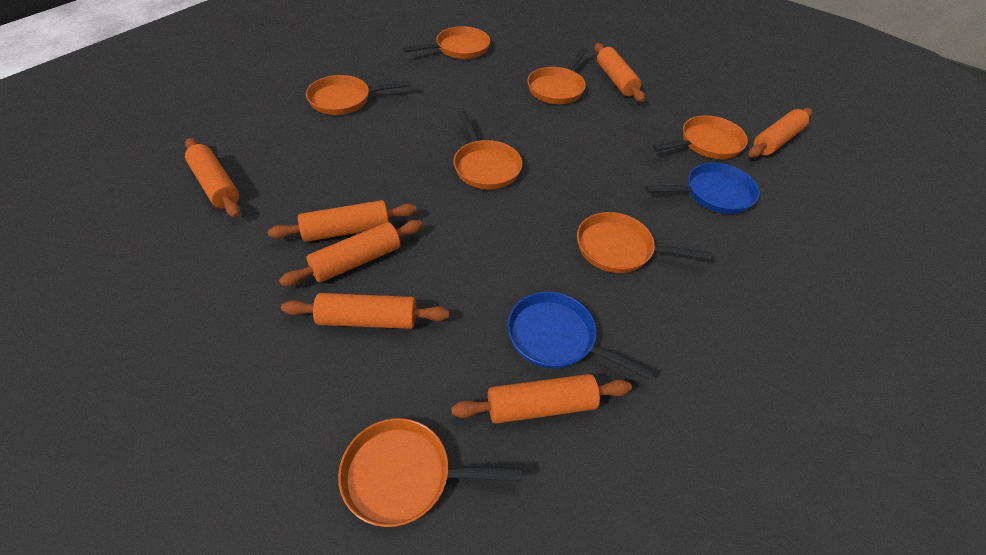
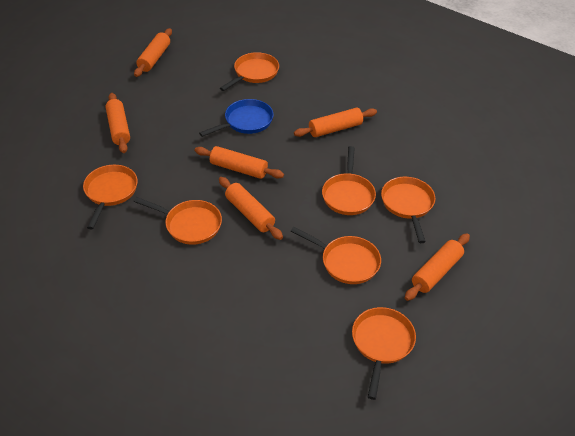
blue pan: [507,292,654,380] [645,163,760,214] = 2 -> [199,99,274,137] = 1
orange rolling pin: [185,138,241,218] [268,200,417,242] [279,220,423,286] [281,293,449,329] [451,374,632,424] [595,43,645,102] [749,108,812,158] = 7 -> [106,93,130,153] [134,28,172,77] [194,146,284,179] [219,177,283,240] [294,108,377,137] [405,233,470,301] = 6

